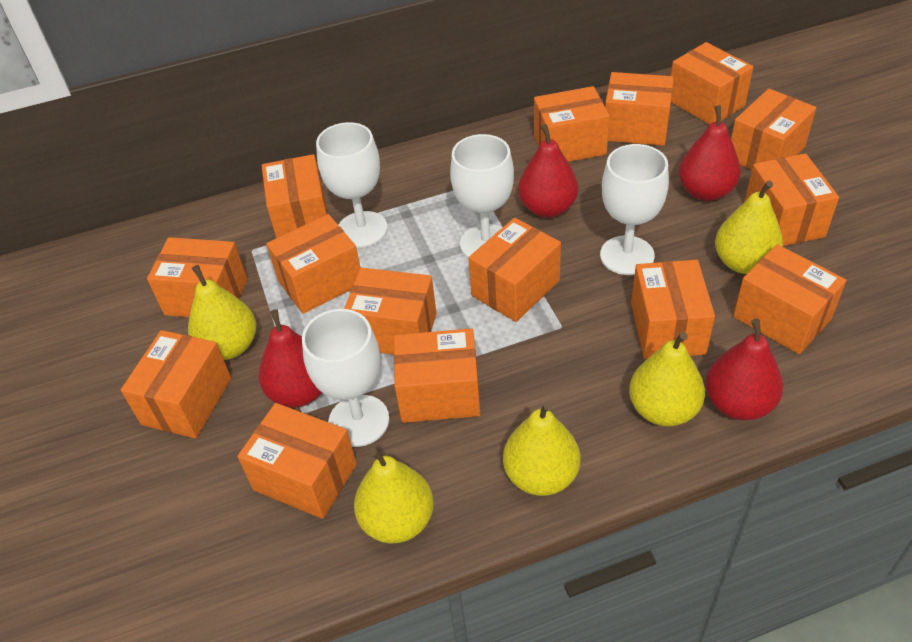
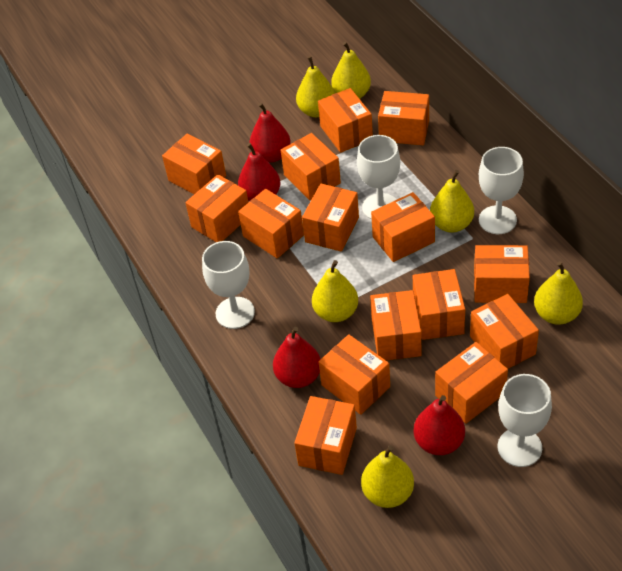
yellow pear: [188,265,256,360] [354,448,434,544] [503,402,580,496] [629,332,705,426] [715,181,783,274] = 5 -> [296,56,335,117] [312,260,358,322] [331,42,371,99] [361,445,414,508] [430,170,474,233] [534,261,583,325] = 6

